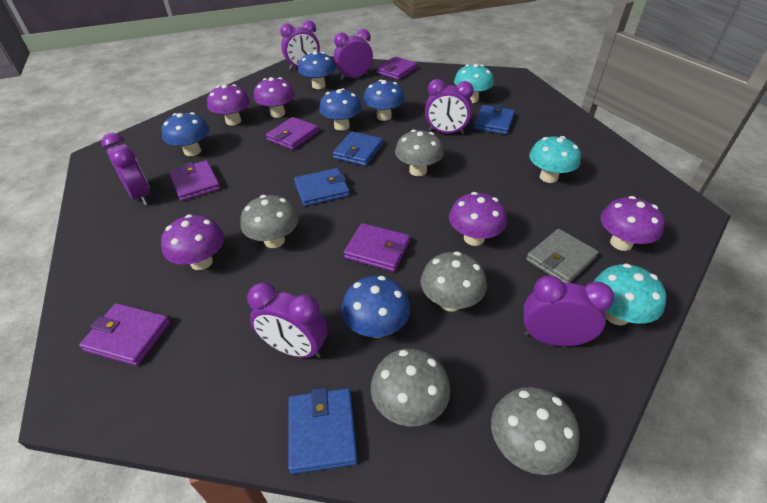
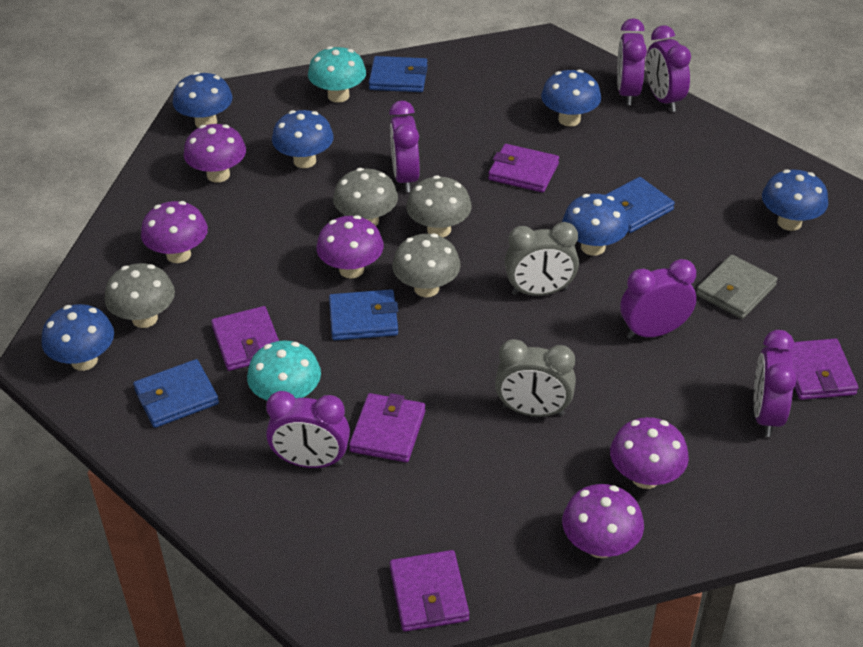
blue mushroom: [161,112,210,156] [298,51,336,89] [319,88,362,131] [341,276,410,338] [363,80,405,121] = 5 -> [41,304,114,371] [172,72,233,128] [272,110,334,168] [541,69,601,127] [562,194,629,256] [762,169,828,231] = 6
grey clock: none = 0 -> [495,339,576,417] [505,222,579,296] = 2
grey mushroom: [241,195,299,248] [371,348,450,426] [395,130,444,176] [421,251,487,312] [491,387,580,475] = 5 -> [105,263,175,328] [333,168,398,226] [392,234,461,297] [406,175,472,237] = 4
turquoise mushroom: [454,64,494,103] [529,136,581,183] [594,264,667,325] = 3 -> [247,341,321,400] [308,46,366,103] = 2

